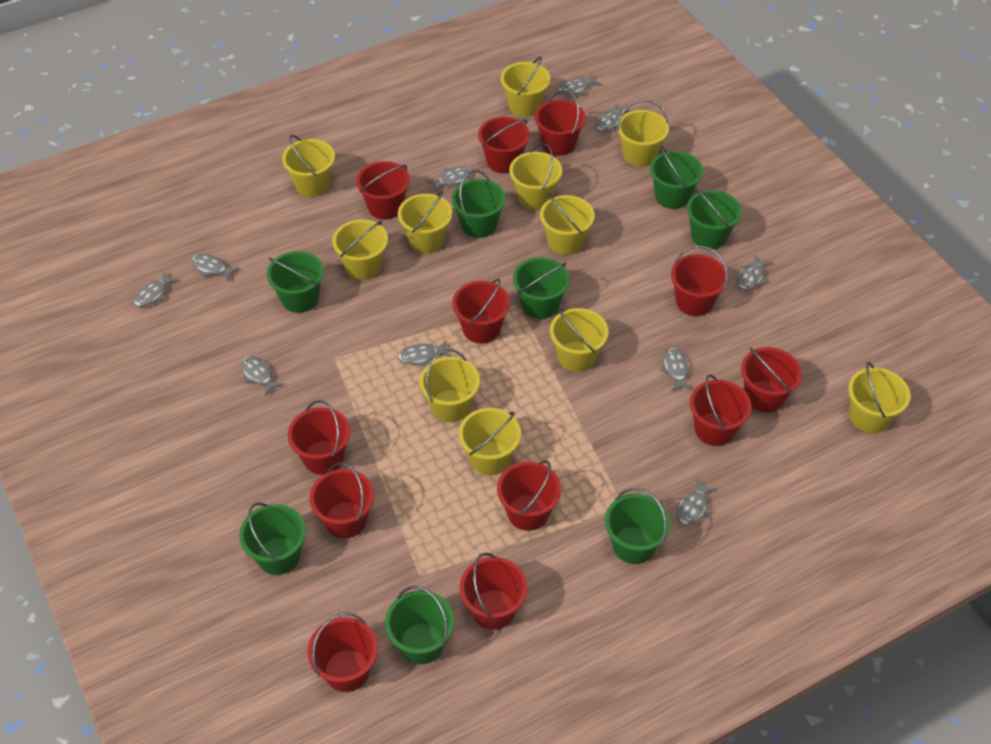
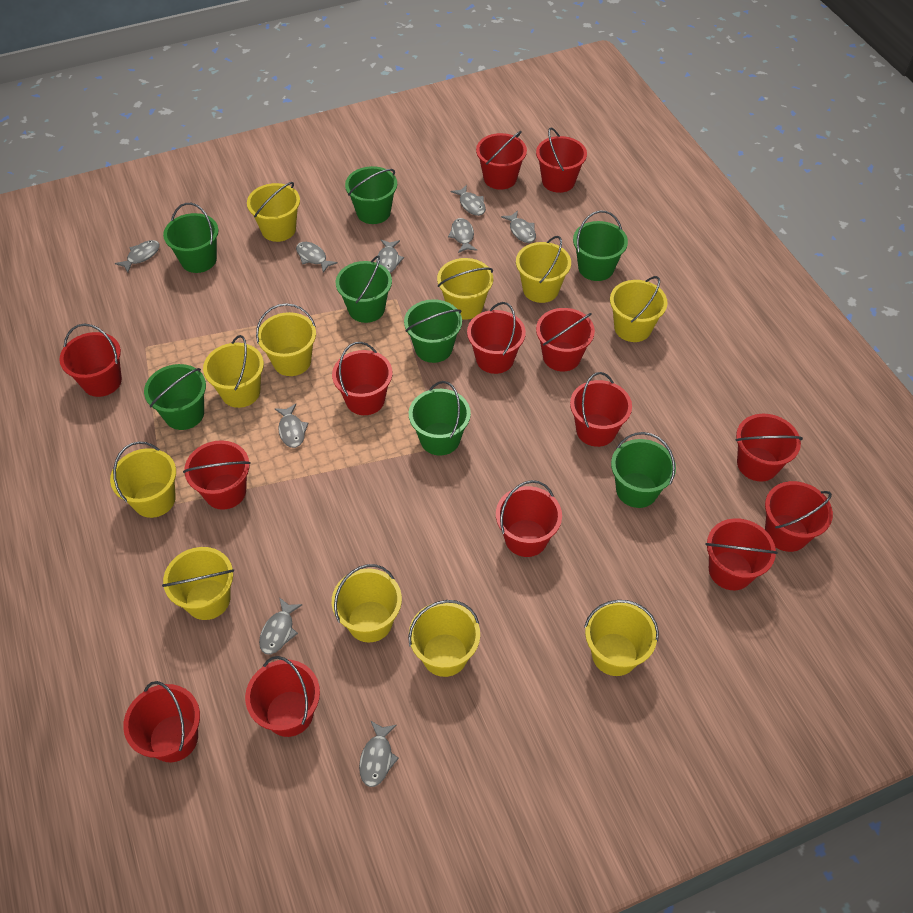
grey fish: [134,271,179,307] [191,254,240,281] [241,356,284,396] [398,341,451,367] [426,166,472,192] [558,74,601,95] [595,103,631,132] [660,348,693,391] [677,478,717,526] [737,254,773,290] = 10 -> [115,240,160,273] [259,597,302,655] [275,404,309,448] [296,242,338,273] [359,721,399,787] [376,240,404,273] [448,218,477,253] [451,185,486,216] [501,210,536,243] = 9
red bucket: [288,400,350,475] [307,612,378,692] [309,462,374,538] [356,161,410,220] [452,278,510,344] [460,553,527,630] [478,117,530,173] [497,460,561,531] [535,90,586,156] [671,246,728,316] [690,374,752,446] [741,347,802,412] = 12 -> [59,323,122,397] [123,681,200,762] [183,440,251,510] [245,656,320,737] [332,342,392,415] [467,302,526,374] [476,131,527,190] [496,480,562,557] [536,127,587,193] [536,308,595,371] [570,372,632,447] [705,518,778,590] [736,414,803,482] [765,481,833,552] = 14

